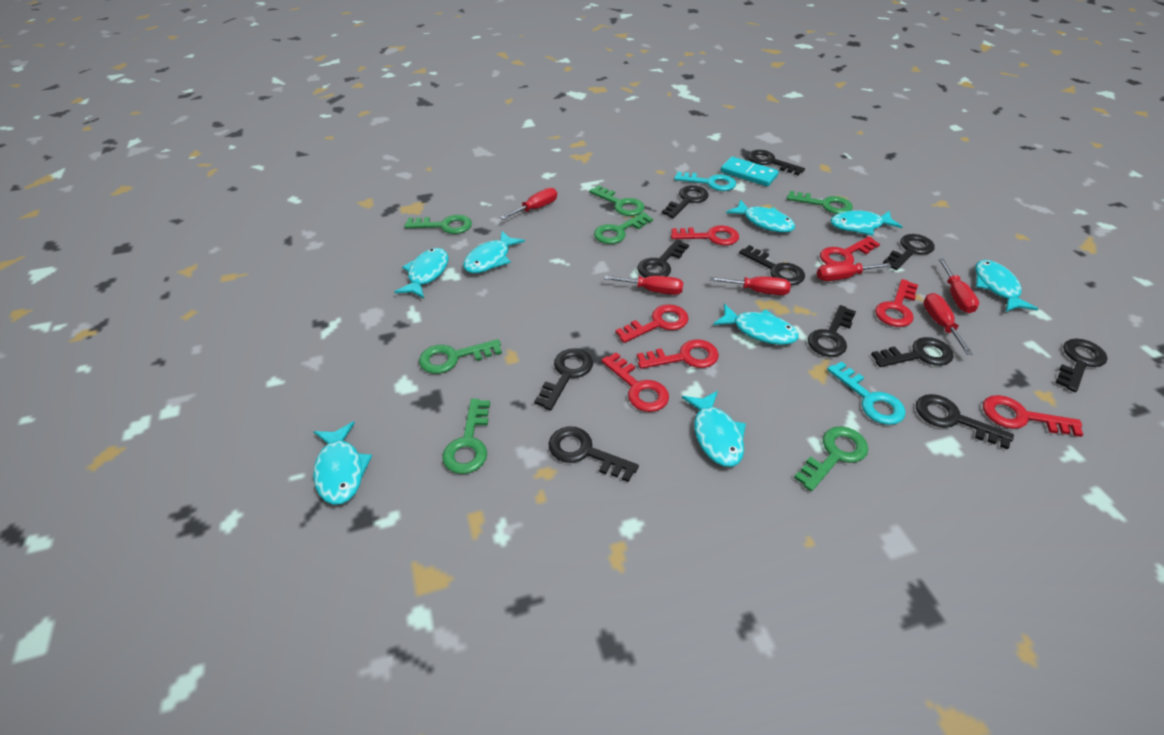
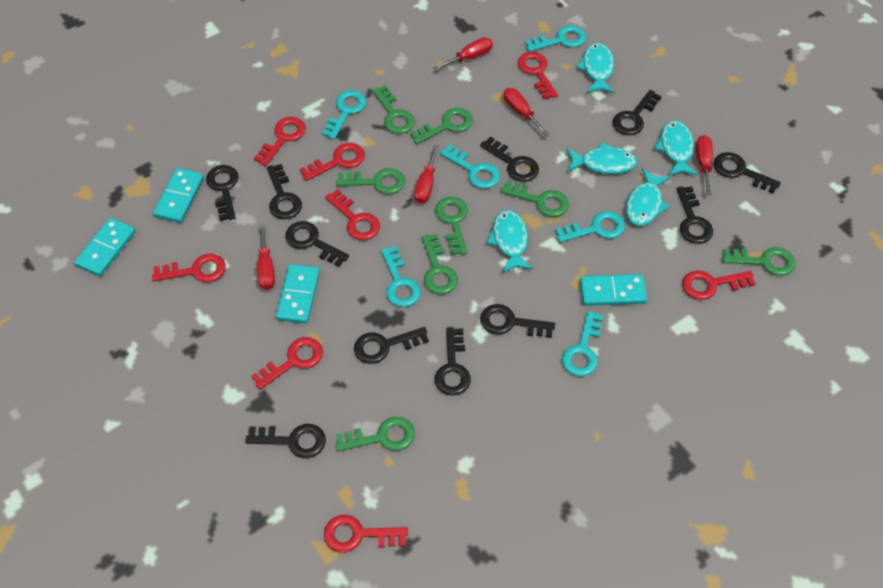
green key: [404,215,472,234] [419,339,502,374] [442,399,490,474] [589,185,645,216] [594,212,653,244] [787,191,853,214] [794,426,868,491] = 7 -> [336,168,405,194] [336,417,415,452] [372,85,415,134] [410,108,473,144] [422,234,458,295] [435,197,468,255] [501,180,569,217] [722,247,796,276] = 8
red key: [601,352,669,412] [615,304,689,343] [637,339,719,369] [671,225,739,246] [820,236,880,264] [875,279,918,327] [983,395,1084,437] = 7 -> [152,253,226,283] [251,337,323,390] [254,117,306,166] [300,143,365,181] [324,515,408,553] [325,189,380,240] [518,52,558,100] [682,271,755,300] = 8
red screwdriver: [500,188,557,220] [604,275,684,295] [710,276,791,295] [817,263,891,281] [923,293,973,355] [938,259,979,313] = 6 -> [257,224,275,290] [414,145,439,204] [433,37,493,70] [504,88,550,136] [696,135,713,195] = 5
turquoise domino: [720,156,779,187] = 1 -> [74,218,136,276] [153,168,204,223] [276,264,320,324] [580,274,647,306] = 4
turquoise fish: [313,422,372,505] [394,248,449,298] [463,231,525,273] [682,391,746,467] [713,303,798,345] [726,199,795,233] [830,210,903,236] [975,260,1038,312] = 8 -> [487,210,533,273] [567,142,637,174] [576,43,615,93] [626,168,671,226] [655,120,698,176] = 5
turquoise key: [674,171,736,191] [827,361,906,425] = 2 -> [322,90,366,140] [381,246,421,307] [440,145,500,189] [525,25,586,52] [555,211,625,243] [562,311,603,376] = 6

